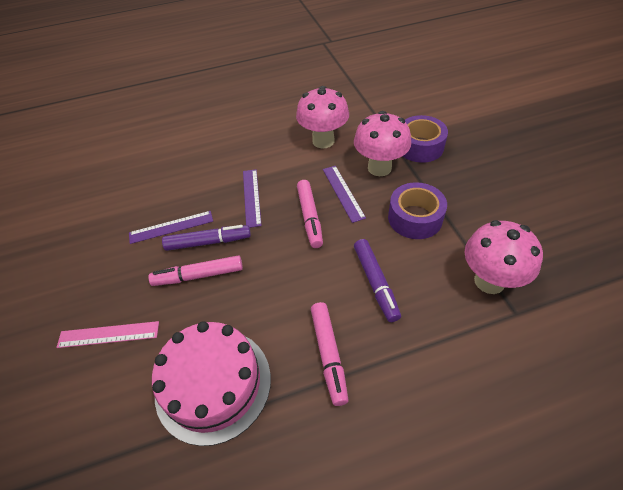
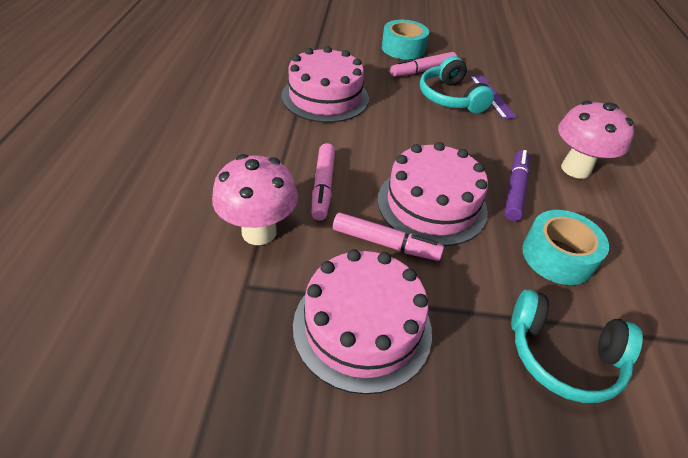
pink cake: [152,321,271,446] = 1 -> [282,46,369,123] [293,249,432,394] [378,142,488,246] = 3
pink mushroom: [296,86,349,148] [354,111,411,176] [464,220,543,294] = 3 -> [212,154,298,245] [558,101,634,179] = 2
pink ruler: [56,321,159,348] = 1 -> none = 0
purple marker: [162,225,251,251] [354,239,401,322] = 2 -> [504,150,530,221] = 1
purple ruler: [129,211,213,244] [243,169,262,228] [323,166,366,223] = 3 -> [470,75,517,119] = 1
purple tape: [388,182,447,239] [403,115,448,163] = 2 -> none = 0
turquoise headphones: none = 0 -> [420,56,494,114] [511,289,643,403] = 2
turquoise tape: none = 0 -> [382,20,429,60] [522,210,609,285] = 2

